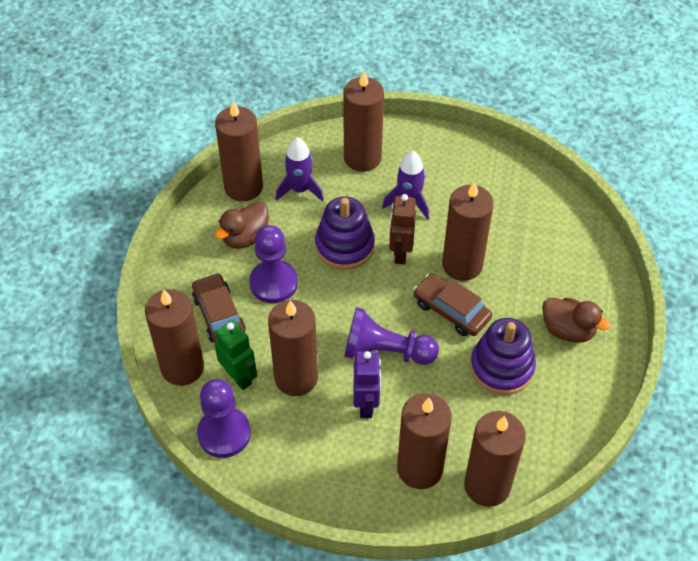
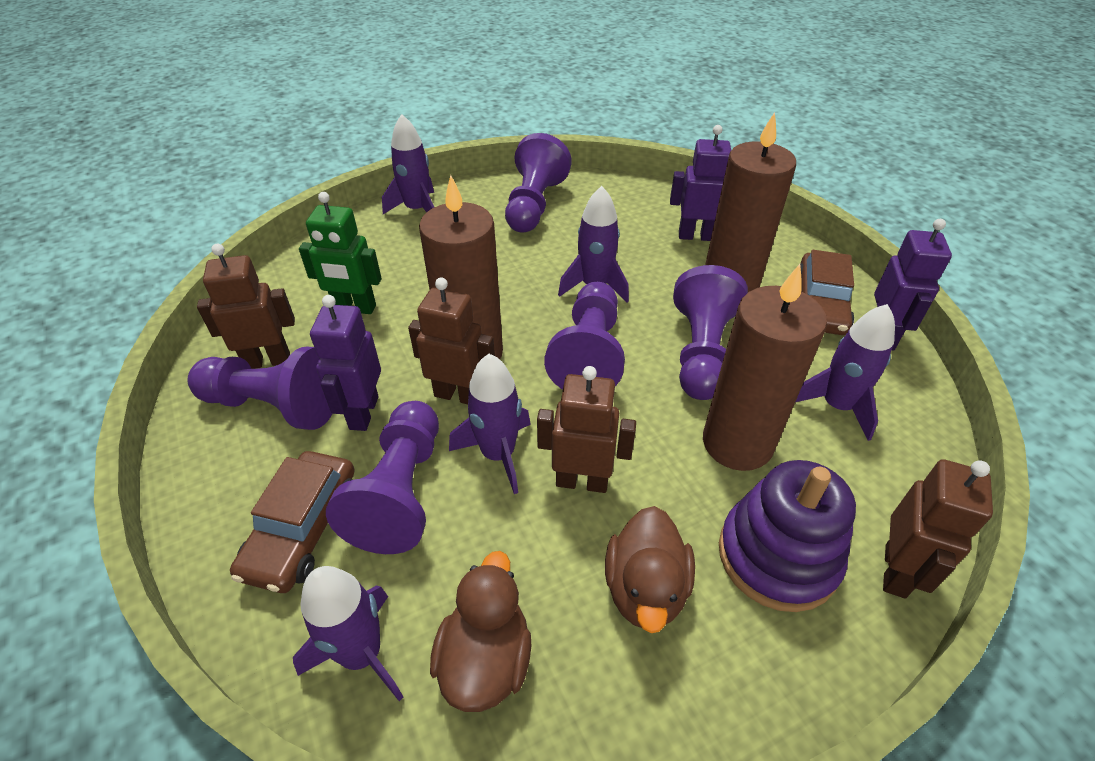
brown candle: [145,289,204,386] [215,100,263,201] [268,300,318,396] [343,71,384,172] [397,393,452,489] [442,181,494,281] [464,411,526,507] = 7 -> [419,175,503,359] [703,264,827,471] [705,112,796,292] = 3
brown robot: [389,194,416,264] = 1 -> [197,244,295,369] [408,277,495,404] [537,366,636,493] [883,459,993,598] = 4
purple pawn: [197,379,251,458] [249,225,298,303] [344,307,439,365] = 3 -> [188,347,332,430] [326,401,439,554] [505,133,572,233] [544,282,625,389] [673,265,748,400] = 5
purple robot: [353,351,381,418] = 1 -> [310,295,381,431] [670,125,731,241] [874,219,952,350] = 3
purple rocket: [276,137,324,202] [382,151,429,220] = 2 -> [293,566,403,701] [382,114,434,214] [449,354,531,494] [558,186,629,303] [796,304,895,441] = 5
purple stacking toy: [315,196,375,270] [470,318,536,395] = 2 -> [719,460,856,612] = 1

